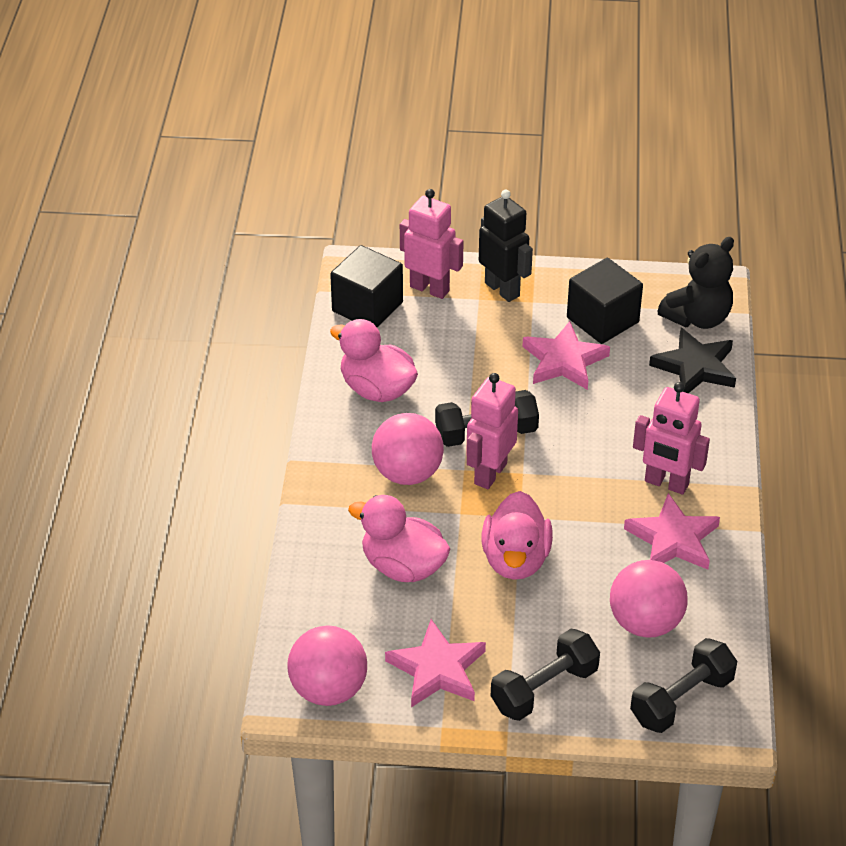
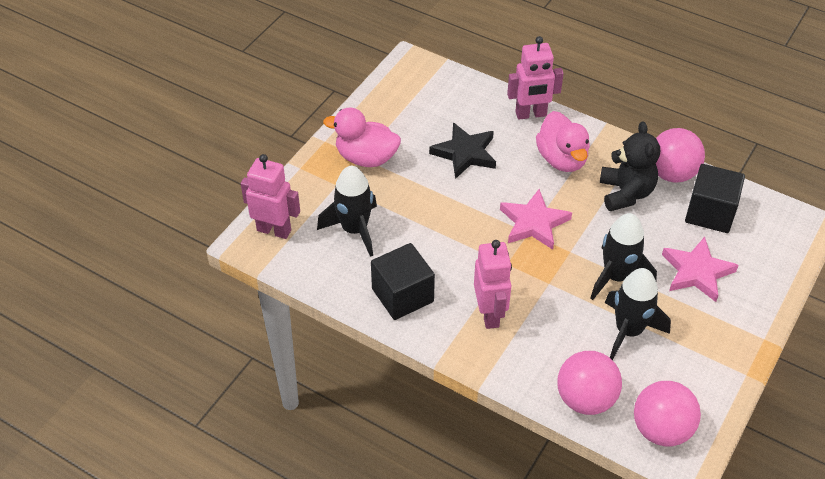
black dumbbell: [435,390,539,447] [491,629,600,721] [630,638,737,733] = 3 -> none = 0
black robot: [479,190,533,302] = 1 -> none = 0
black rocket: none = 0 -> [317,166,377,257] [591,213,657,300] [605,268,671,360] = 3
pink duck: [330,319,418,402] [348,495,451,582] [482,491,553,580] = 3 -> [323,107,401,167] [536,111,590,172] = 2
pink star: [385,619,486,707] [522,321,610,390] [624,493,720,570] = 3 -> [500,189,572,250] [662,237,739,302] = 2

